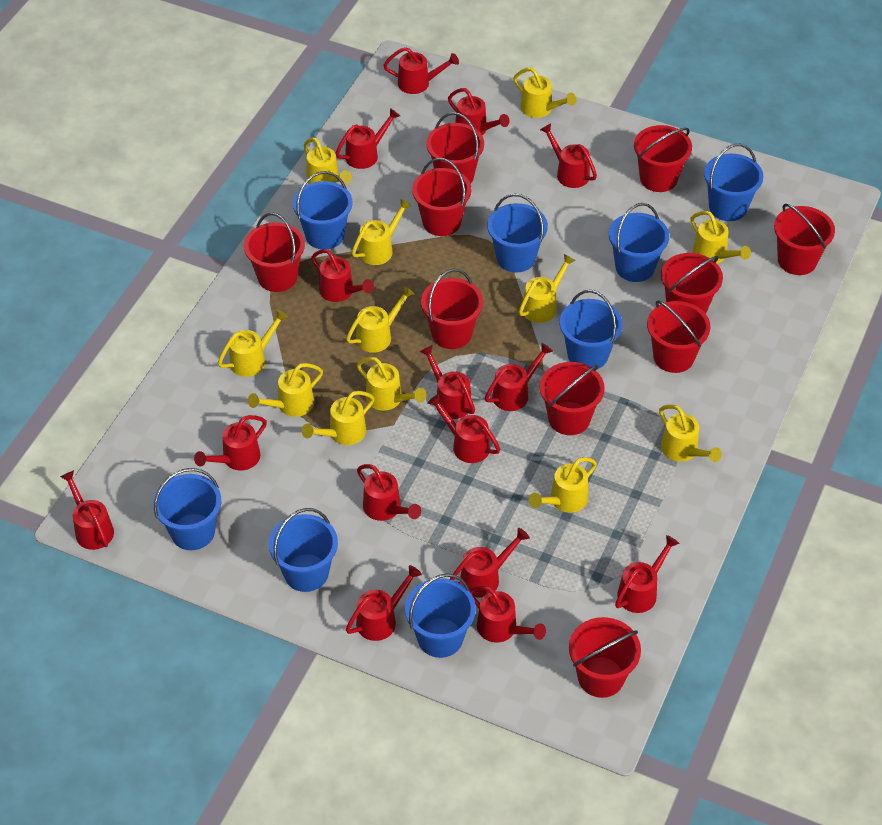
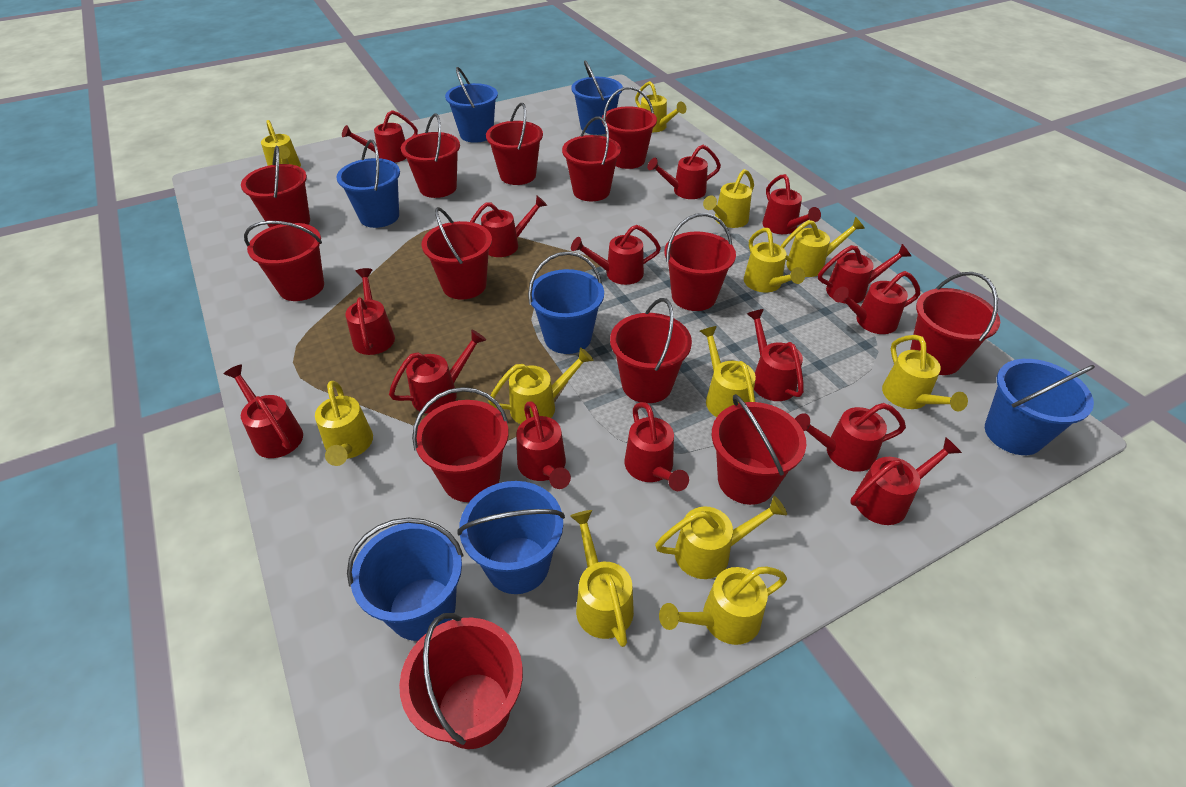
blue bucket: [153,468,221,550] [269,508,338,592] [293,171,352,249] [405,573,476,658] [487,194,548,273] [560,290,623,369] [609,203,669,282] [704,144,763,221] = 8 -> [336,140,400,228] [347,518,463,641] [445,67,498,143] [457,481,565,594] [528,252,604,354] [571,60,623,135] [985,359,1095,455] = 7
red bucket: [244,213,305,292] [412,158,472,236] [421,269,483,349] [426,112,484,184] [540,362,605,435] [569,617,641,698] [634,125,692,192] [647,301,710,373] [661,253,723,314] [774,204,835,275] = 10 -> [241,146,310,228] [244,221,324,301] [399,613,523,749] [401,114,460,198] [412,387,509,502] [422,207,492,300] [486,103,543,185] [562,117,621,201] [602,87,657,169] [610,298,692,403] [664,213,736,311] [712,394,806,505] [910,272,1000,375] = 13

